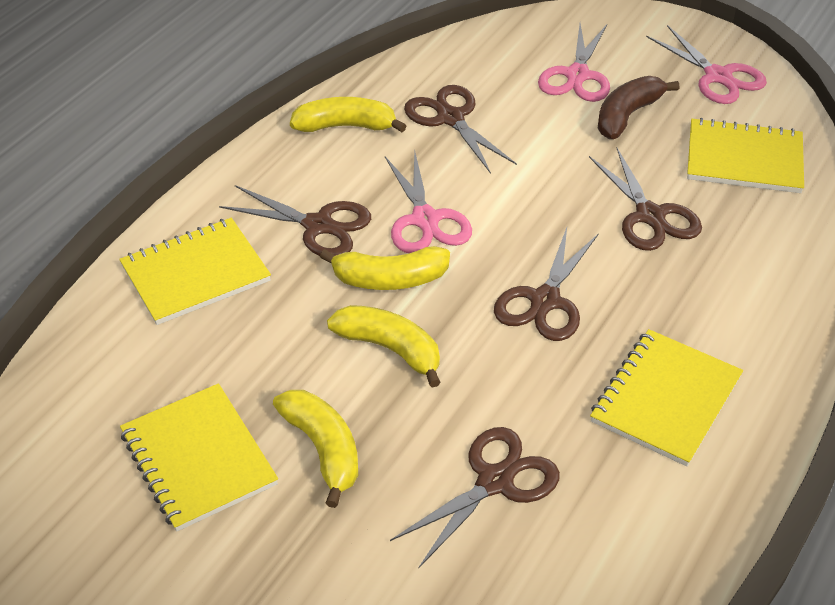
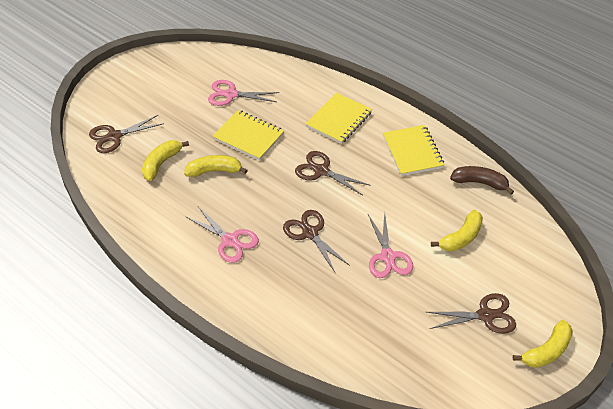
brown scissors: [219,185,371,256] [390,427,560,568] [404,85,517,174] [494,228,599,341] [589,148,702,251] = 5 -> [89,115,164,153] [283,210,350,272] [295,151,371,195] [427,293,516,334] = 4
yellow notebook: [119,218,271,325] [120,383,278,532] [590,329,743,467] [687,118,804,193] = 4 -> [213,110,284,160] [305,93,372,144] [383,125,444,176] = 3

